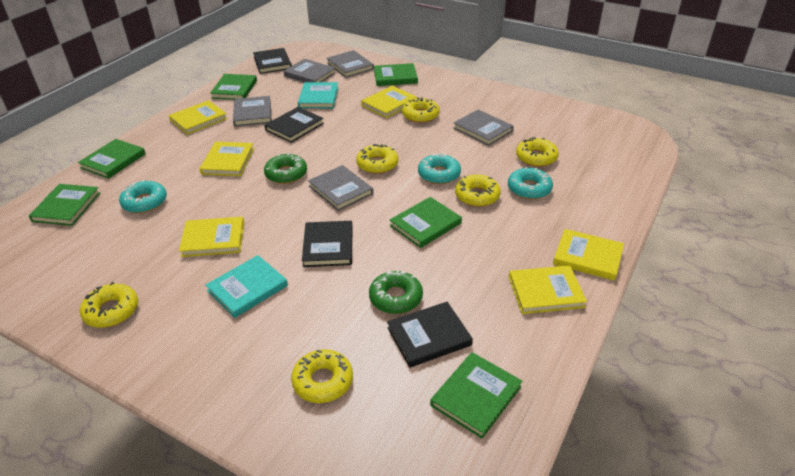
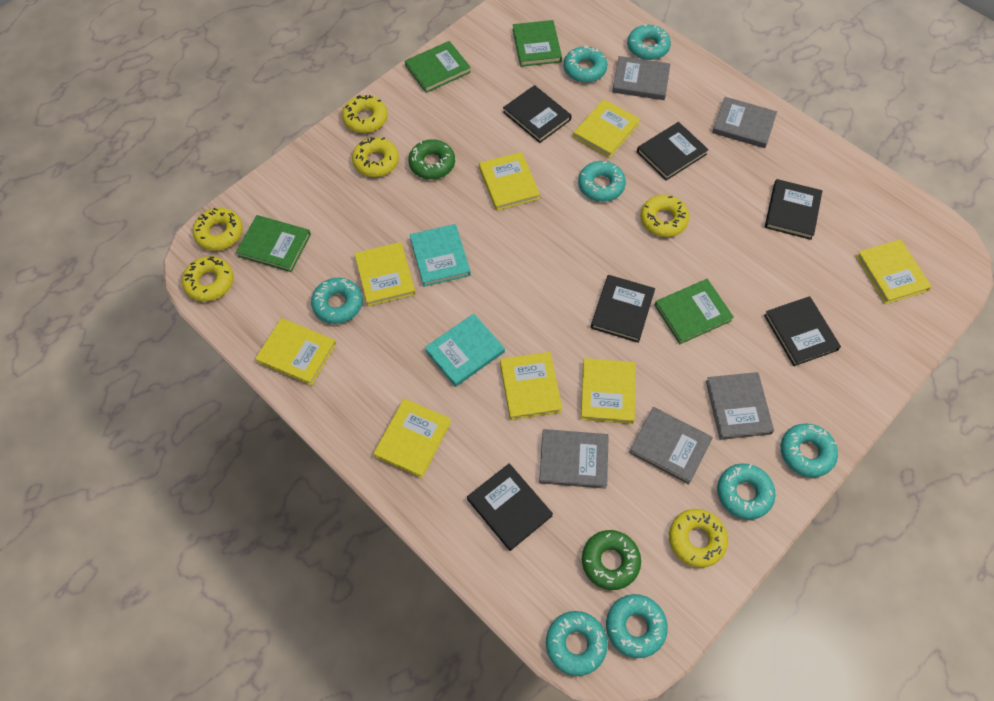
black book: [253,48,292,74] [265,107,324,143] [302,221,352,267] [387,302,473,368] = 4 -> [467,463,553,551] [503,85,572,143] [591,275,655,343] [637,122,709,181] [764,296,841,366] [765,179,822,240] = 6
green book: [29,184,100,226] [78,139,146,179] [210,74,257,100] [374,63,418,86] [390,197,462,248] [430,352,522,439] = 6 -> [236,215,311,272] [405,41,471,93] [513,20,562,67] [654,279,734,344] = 4
turquoise donut: [119,179,167,213] [418,153,461,184] [508,167,553,199] = 3 -> [311,278,363,324] [546,611,608,676] [564,46,607,83] [578,161,626,202] [606,594,668,658] [627,24,671,60] [717,463,776,520] [781,424,838,478] = 8
yellow book: [169,100,228,135] [179,217,244,257] [200,142,254,176] [361,86,417,118] [509,265,587,314] [553,229,624,281] = 6 -> [255,318,336,386] [354,242,416,306] [373,398,451,478] [479,152,540,211] [500,352,562,420] [573,99,640,158] [581,358,636,424] [856,239,932,304] = 8

